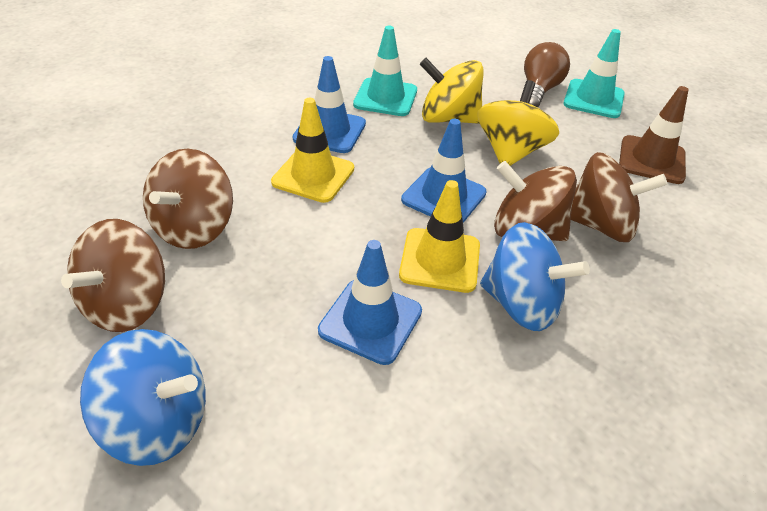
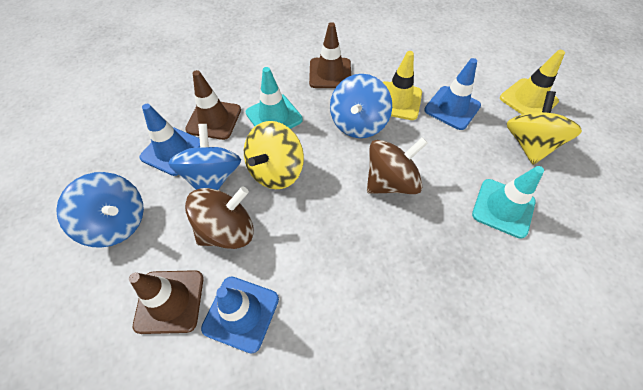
blue spinning top: [80,329,206,466] [480,222,590,331] = 2 -> [56,172,144,248] [168,124,241,190] [330,74,392,138] = 3
brown light bulb: [524,42,570,108] = 1 -> none = 0
brown spinning top: [61,219,165,332] [143,149,233,249] [494,161,577,241] [571,152,667,242] = 4 -> [185,186,254,249] [367,137,428,194] = 2
brown traffic cone: [619,86,689,184] = 1 -> [129,270,204,334] [185,70,241,140] [309,22,351,88] = 3

